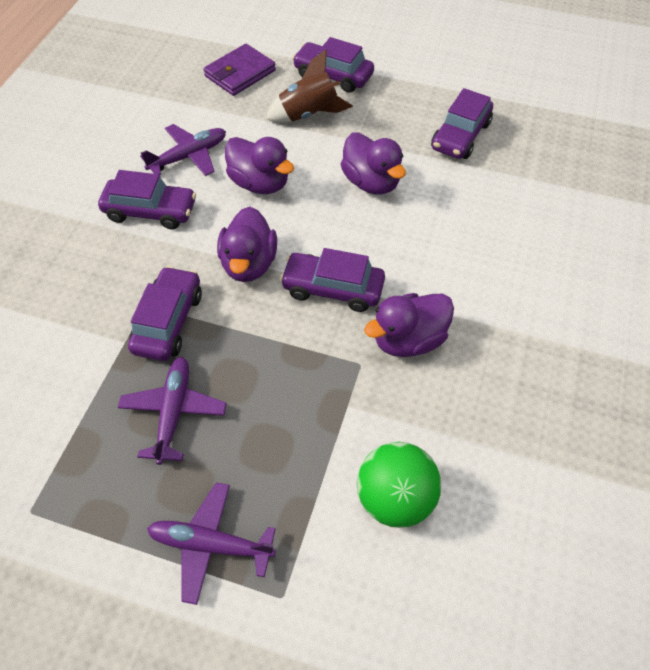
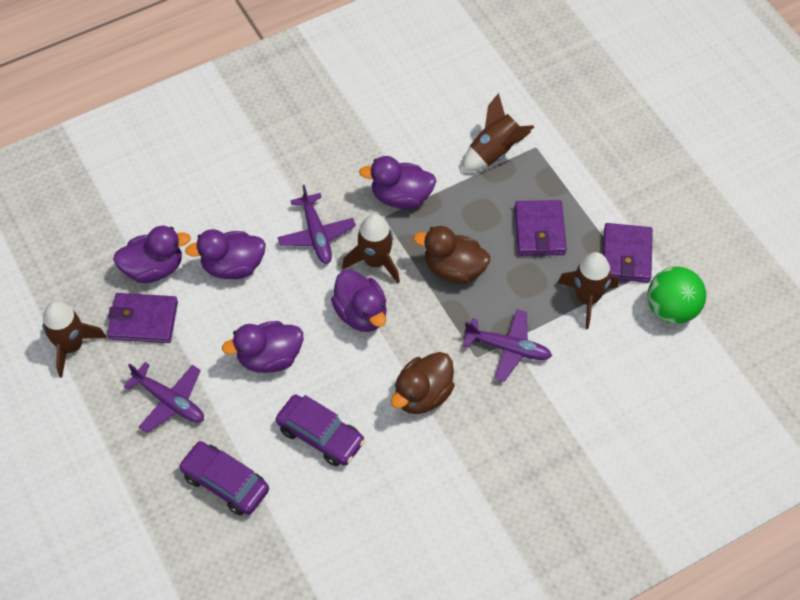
brown duck: none = 0 -> [391,352,455,414] [414,226,490,284] = 2
brown rocket: [266,49,353,123] = 1 -> [42,301,106,378] [342,214,400,283] [463,93,534,172] [558,252,618,329] = 4
purple car: [98,170,196,229] [128,266,202,361] [280,248,385,312] [292,37,374,93] [431,88,493,159] = 5 -> [178,441,269,515] [276,395,365,466] = 2
purple duck: [217,207,277,282] [225,137,294,194] [341,132,406,195] [364,293,454,357] = 4 -> [113,226,191,283] [185,229,266,279] [222,321,303,373] [331,269,387,332] [359,156,436,209] = 5
purple wallet: [203,44,276,96] = 1 -> [107,293,178,343] [515,200,567,256] [603,223,653,283] = 3

